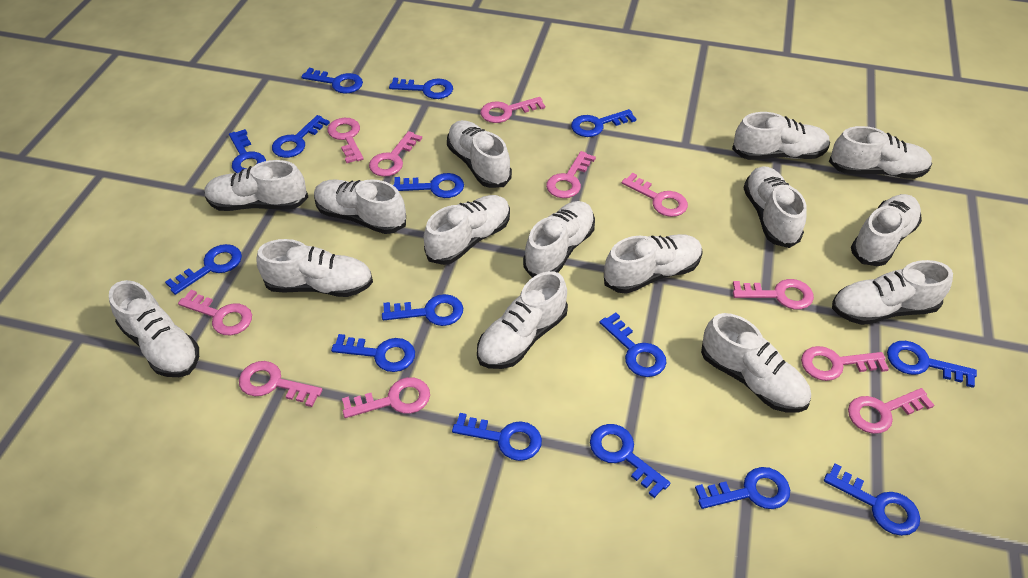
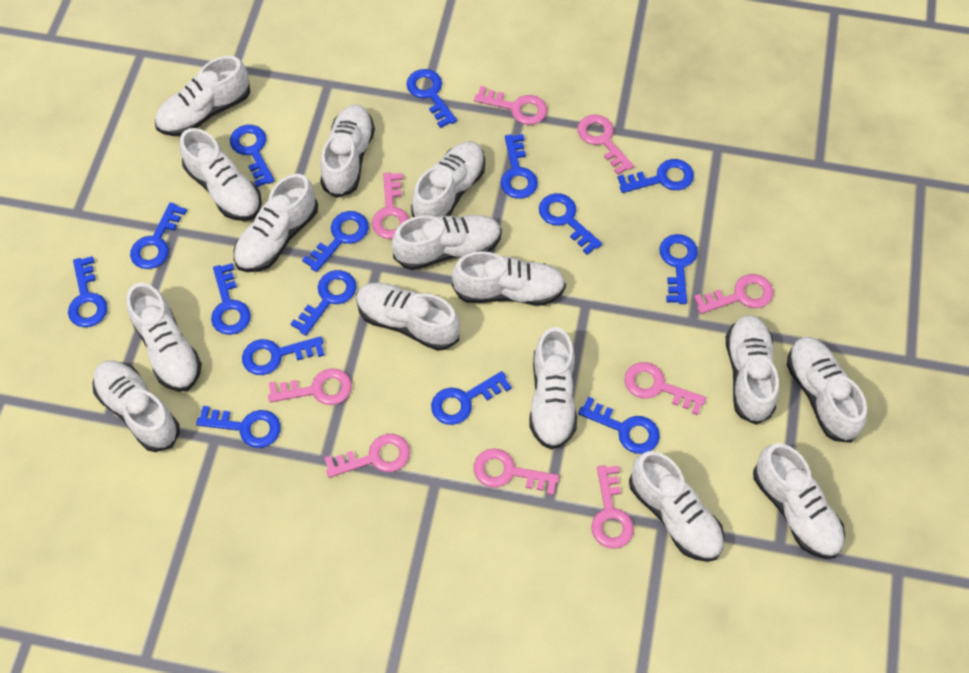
pink key: [178,290,252,335] [239,361,322,407] [327,118,363,163] [342,377,430,418] [369,131,422,177] [480,97,545,123] [546,151,596,198] [622,173,688,217] [733,279,814,309] [801,346,889,381] [848,388,934,434] = 11 -> [268,368,352,405] [324,434,410,478] [372,173,409,239] [474,86,547,125] [474,448,559,495] [577,115,634,175] [591,465,634,549] [624,362,706,415] [694,274,773,314] = 9

